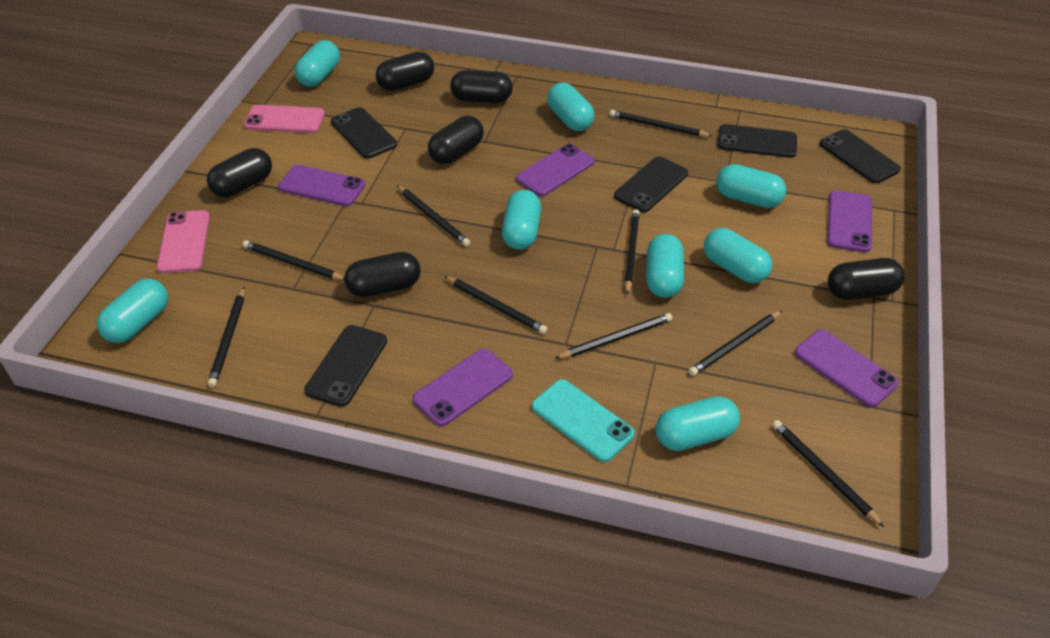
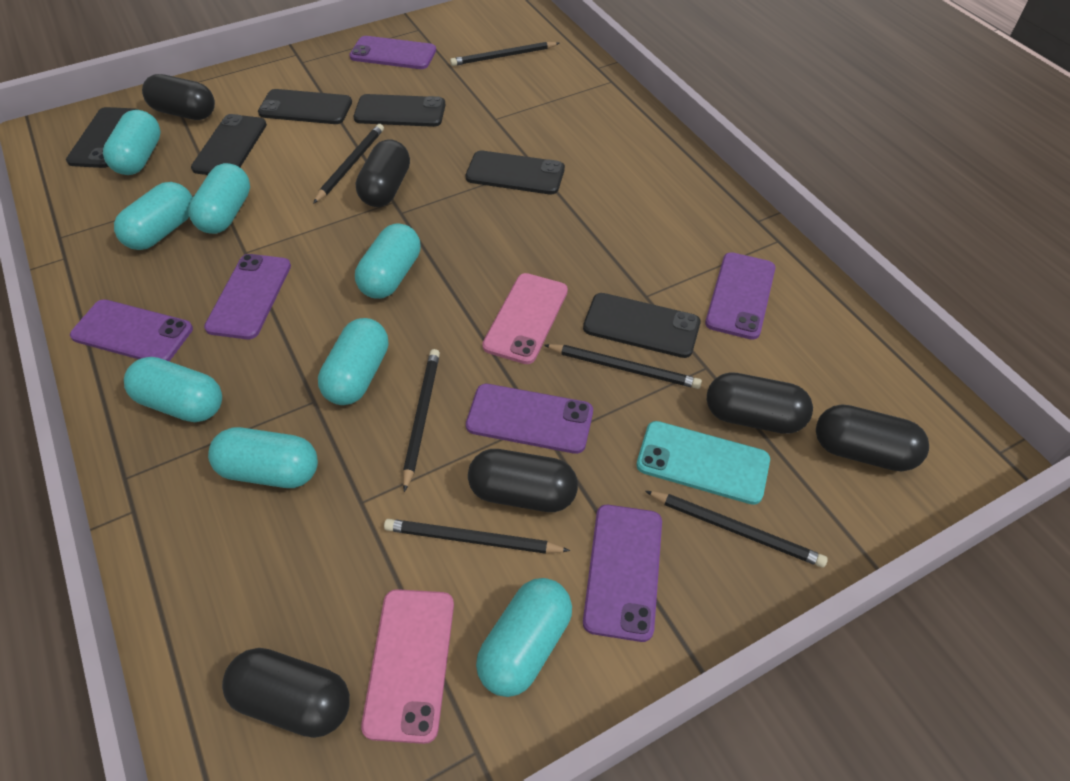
black pencil: [208,287,245,387] [243,240,344,280] [397,185,470,247] [444,276,547,334] [554,313,672,359] [610,110,712,137] [624,209,640,295] [688,310,783,376] [772,420,884,527] = 9 -> [313,124,384,204] [384,519,570,554] [403,349,440,492] [450,42,559,66] [544,344,702,389] [645,491,828,568] = 6
black phone: [304,325,387,407] [331,107,397,158] [614,157,688,212] [717,124,797,158] [819,129,901,183] = 5 -> [66,107,139,168] [191,114,267,175] [258,89,352,124] [354,94,445,127] [466,150,565,194] [583,293,701,358] = 6
purple phone: [278,165,365,206] [412,349,513,426] [516,144,595,196] [795,329,899,407] [827,190,872,252] = 5 -> [70,300,193,361] [204,254,291,339] [349,36,436,69] [466,384,593,454] [583,505,662,642] [705,252,775,340] = 6

